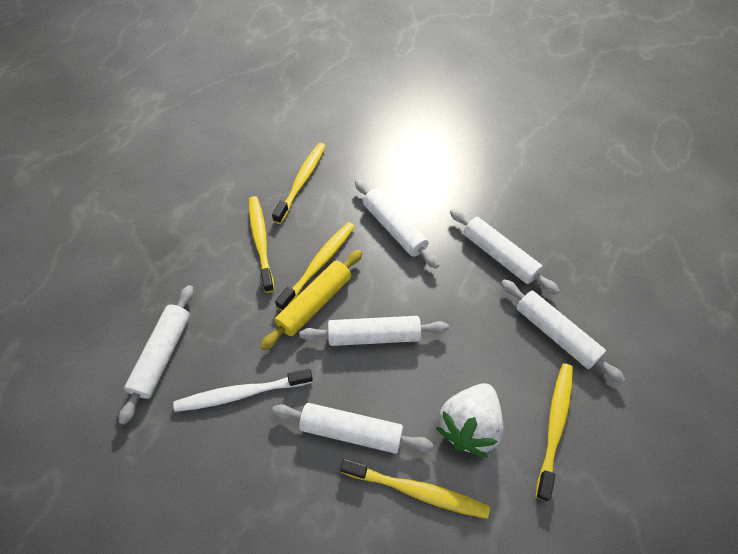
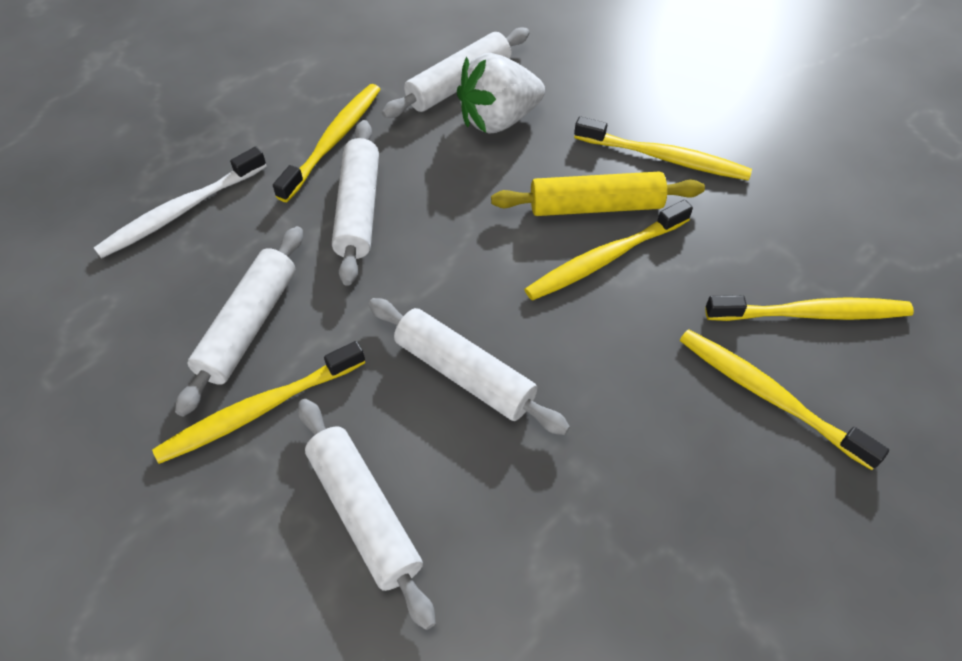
white rolling pin: [119,285,193,425] [272,403,433,454] [299,316,449,346] [355,180,439,269] [450,209,560,295] [501,279,625,384] = 6 -> [175,226,303,416] [298,399,436,630] [332,120,379,286] [369,298,570,435] [382,27,530,118] = 5
yellow toothbrush: [249,196,274,293] [272,143,325,224] [275,222,355,311] [340,459,490,519] [536,363,573,501] = 5 -> [152,341,365,464] [273,84,381,202] [524,200,693,301] [574,116,752,181] [680,329,889,470] [705,295,914,321] = 6

